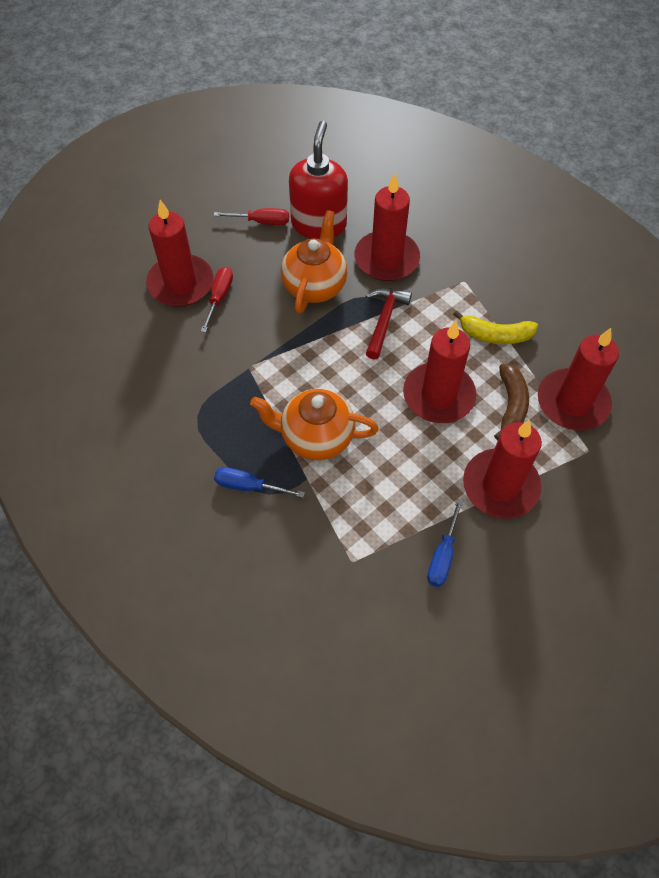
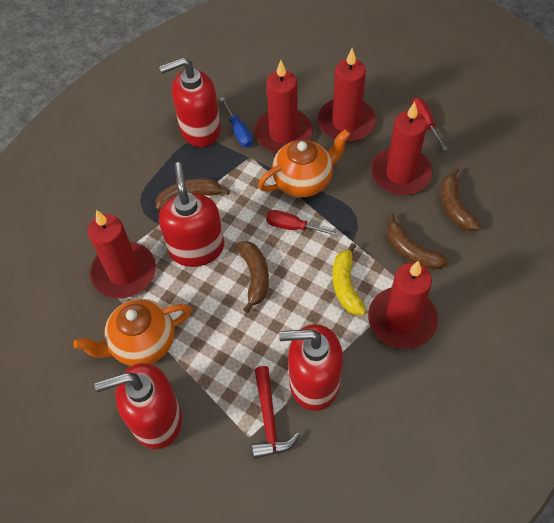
blue screwdriver: [214,467,305,498] [427,499,463,587] = 2 -> [220,97,253,147] = 1
brown banana: [494,364,529,440] = 1 -> [156,178,230,210] [238,241,269,313] [387,213,449,270] [441,167,480,231] = 4
red soap dispenser: [289,121,348,239] = 1 -> [95,363,182,449] [159,57,221,147] [159,162,224,267] [279,324,343,411] = 4

